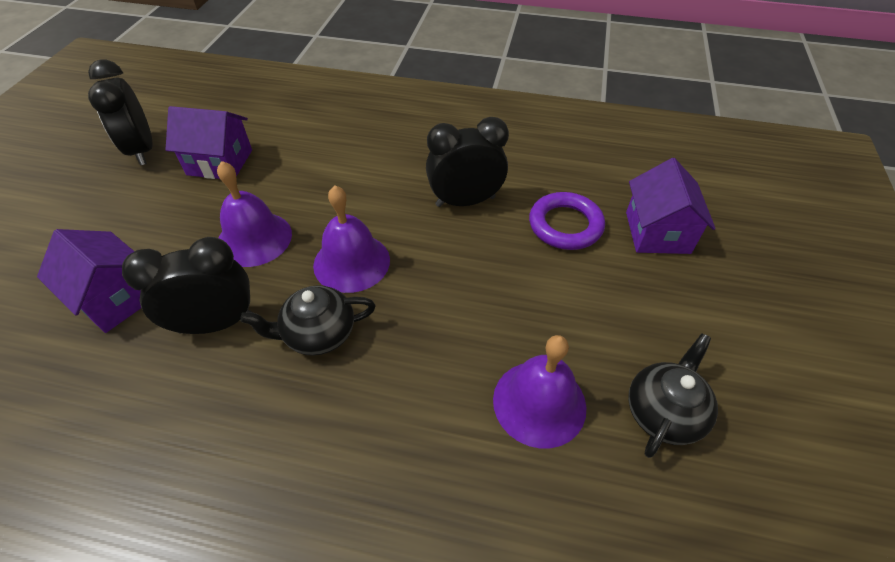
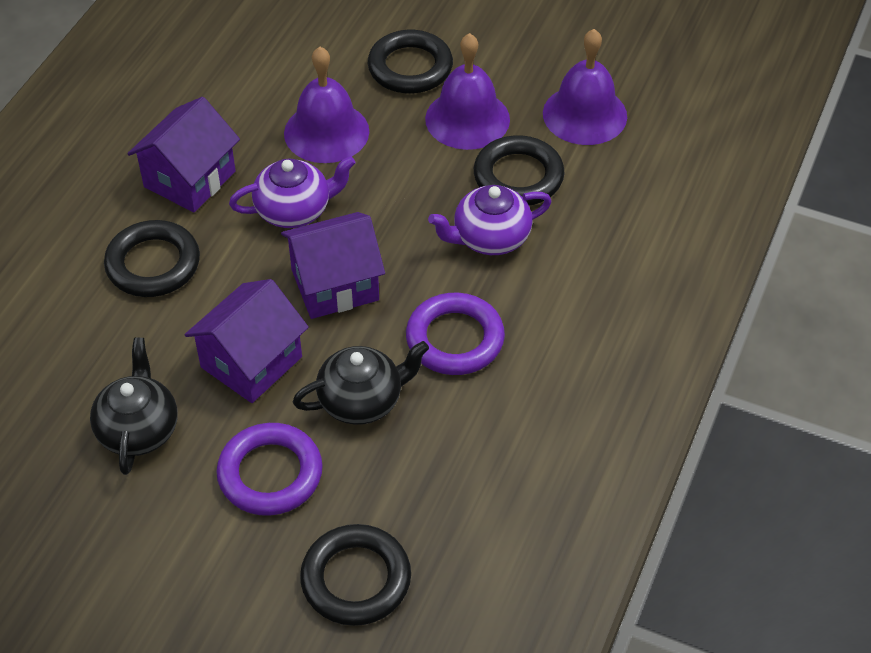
black clock: [88,60,152,165] [122,237,253,334] [426,117,509,207] = 3 -> none = 0
black ring: none = 0 -> [104,220,200,297] [300,524,411,626] [368,30,453,94] [474,135,565,206] = 4
purple ring: [529,192,605,250] = 1 -> [216,423,323,516] [406,293,505,375] = 2
purple teapot: none = 0 -> [229,156,356,228] [428,185,552,255] = 2

